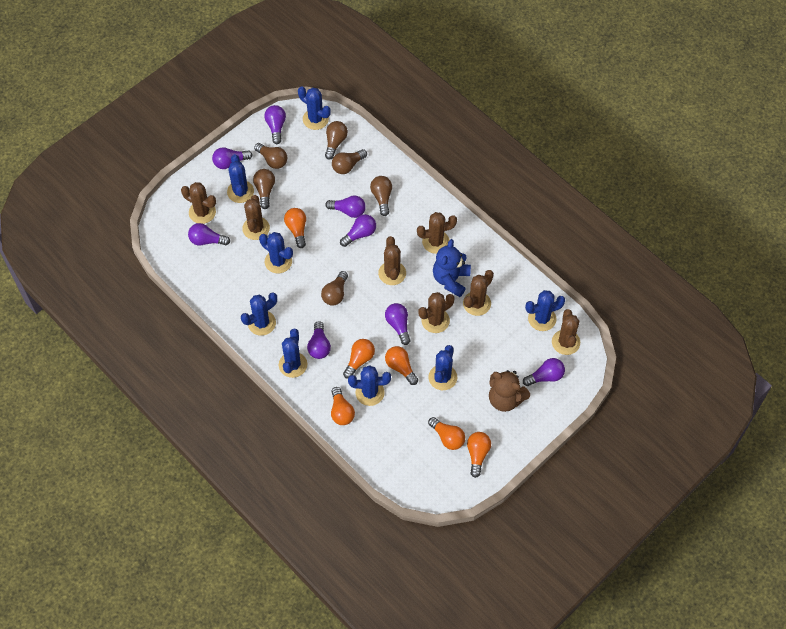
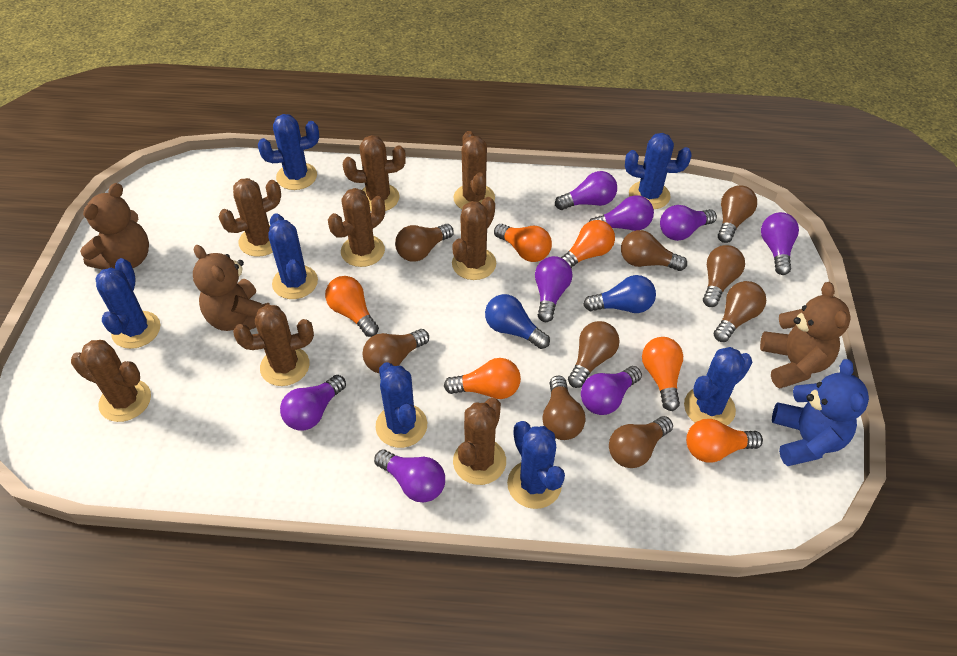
blue cactus: [227,154,254,203] [241,293,277,336] [259,232,293,273] [279,329,307,378] [298,86,331,130] [348,365,391,406] [428,345,457,390] [525,290,565,331] = 8 -> [95,258,160,349] [258,114,319,190] [268,213,318,299] [376,362,427,448] [507,421,565,509] [625,133,692,209] [684,347,752,426] = 7
blue light bulb: none = 0 -> [485,294,550,349] [583,275,656,313] = 2
brown cactus: [181,182,216,224] [242,195,270,240] [378,236,406,285] [417,212,457,254] [418,292,454,333] [463,270,494,316] [552,309,580,355] = 7 -> [71,340,151,422] [219,178,281,257] [233,305,314,386] [328,188,385,267] [343,135,406,212] [452,197,496,280] [453,131,495,209] [453,398,506,485] = 8
brown light bulb: [253,169,275,209] [254,143,287,169] [321,271,348,306] [325,121,348,160] [332,149,367,174] [370,176,392,216] = 6 -> [363,329,429,373] [395,224,454,262] [542,375,586,440] [568,321,620,388] [609,416,673,468] [621,230,687,271] [703,245,745,307] [714,281,766,342] [718,185,757,243] = 9
brown teddy bear: [489,370,530,412] = 1 -> [80,183,149,270] [193,245,270,331] [760,282,851,388] = 3

